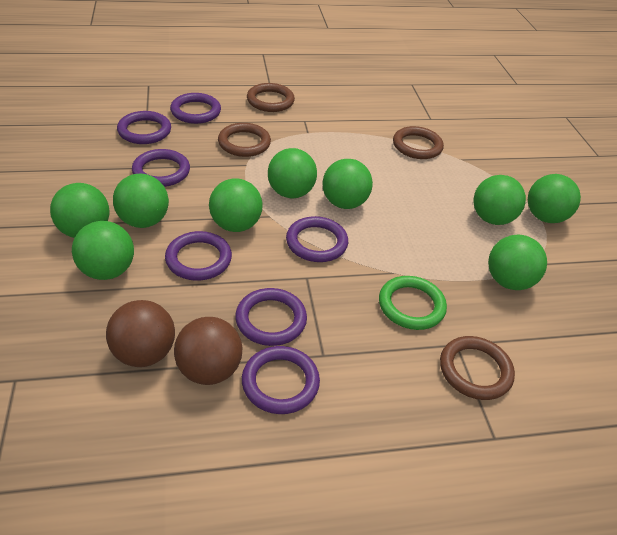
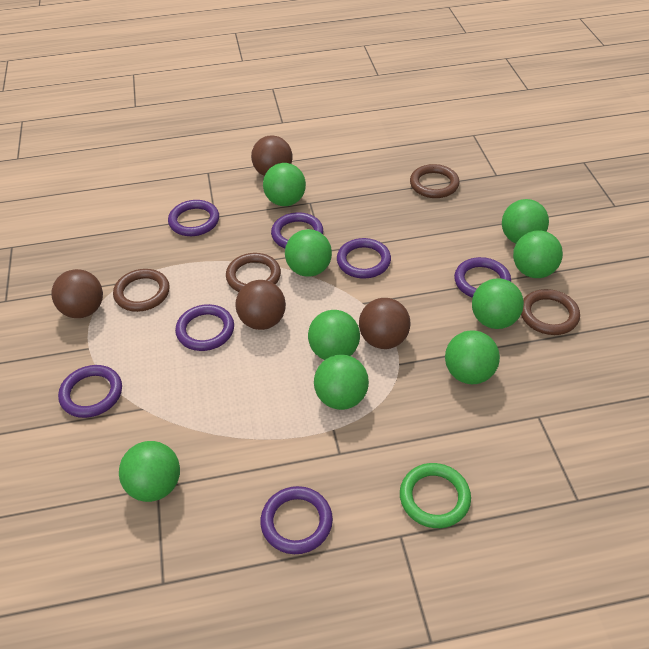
brown ball: [106,300,175,367] [174,317,242,385] = 2 -> [51,269,103,318] [235,280,286,330] [251,136,293,176] [359,298,410,349] = 4

